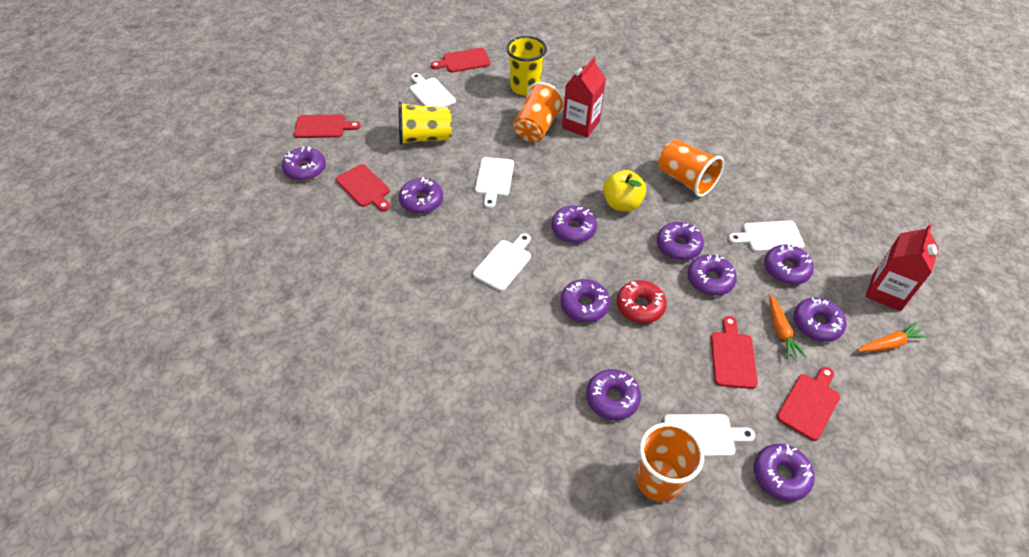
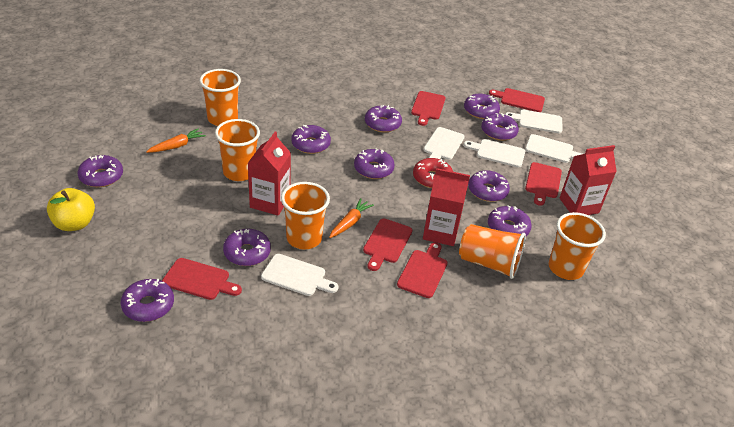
orange cup: [513,82,565,142] [636,422,704,502] [658,140,724,197] = 3 -> [200,69,241,126] [215,119,260,181] [281,182,330,250] [459,224,526,279] [549,212,606,280] = 5
red carton: [562,57,606,137] [866,224,938,311] = 2 -> [248,132,291,215] [423,168,470,246] [560,145,617,215] = 3
red cutting board: [294,114,361,138] [336,164,390,211] [431,48,491,73] [711,316,758,389] [777,367,840,441] = 5 -> [162,258,242,300] [363,219,412,271] [397,242,448,298] [411,91,446,126] [489,88,545,112] [525,162,562,206] = 6
yellow cup: [398,102,452,145] [506,36,547,96] = 2 -> none = 0

